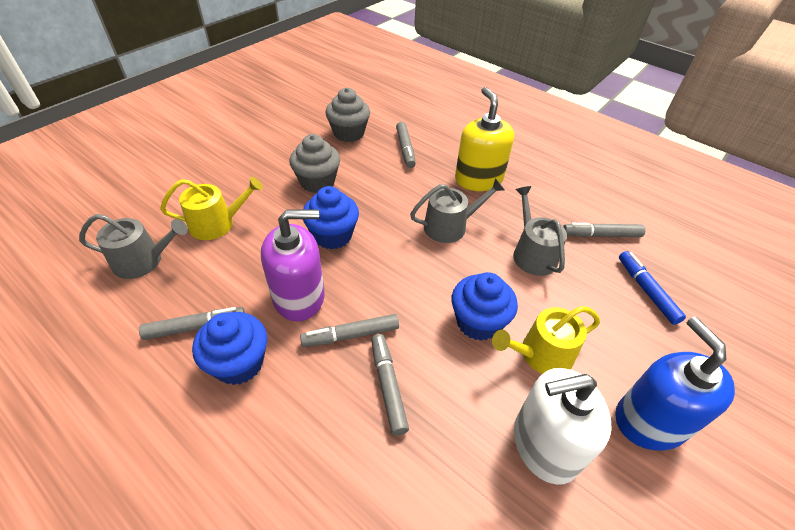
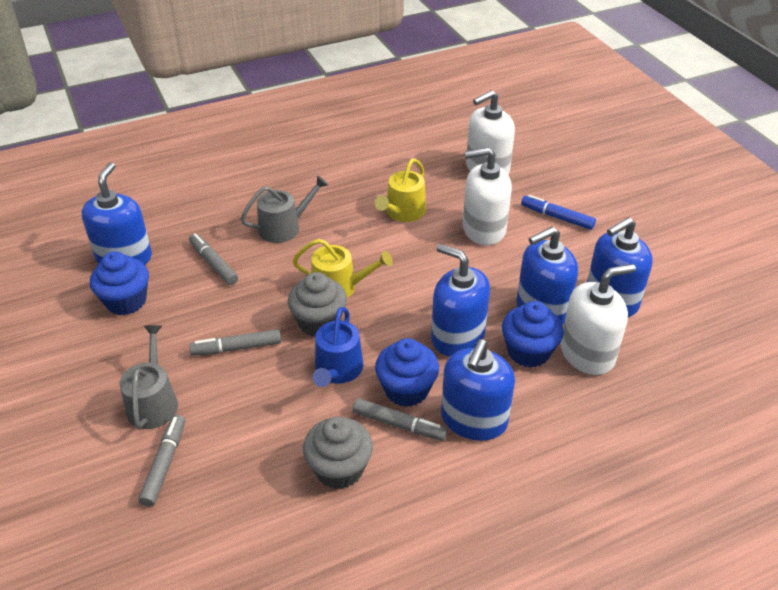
blue soap dispenser: [615,317,735,450] = 1 -> [81,162,152,265] [431,244,490,356] [441,339,515,441] [516,227,578,325] [587,217,653,317] = 5
blue watering can: none = 0 -> [313,307,363,387] = 1
grey marker: [139,307,245,340] [300,314,399,347] [371,334,409,436] [396,122,416,168] [563,223,645,237] = 5 -> [138,415,185,507] [189,233,238,285] [189,329,281,356] [353,398,448,441] = 4
grey watering can: [79,214,188,279] [410,178,505,243] [513,186,567,276] = 3 -> [119,325,178,429] [241,175,328,243] = 2
purple soap dispenser: [261,210,325,321] = 1 -> none = 0
white soap dispenser: [514,368,611,485] = 1 -> [463,147,512,245] [466,90,515,174] [560,264,636,375] = 3
yellow soap dispenser: [455,87,514,191] = 1 -> none = 0

